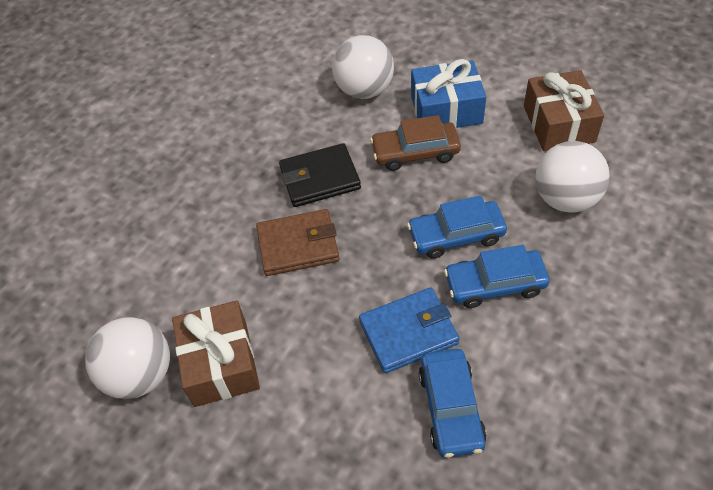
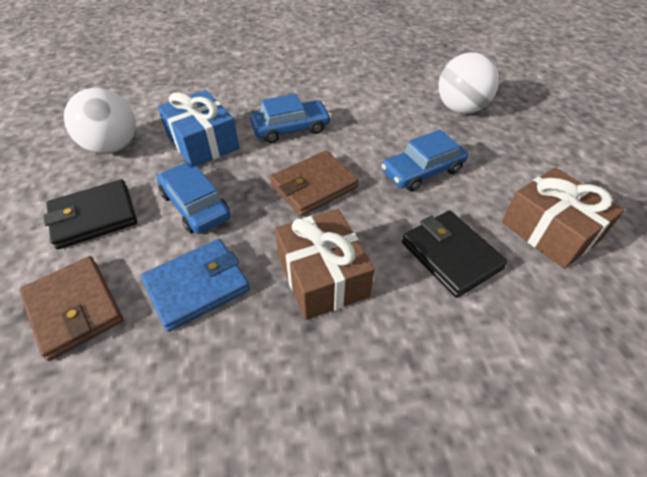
black wallet: [279,143,361,207] = 1 -> [44,179,137,249] [402,210,508,298] = 2
brown car: [370,115,461,171] = 1 -> none = 0
brown wallet: [256,209,339,276] = 1 -> [19,256,123,361] [270,151,359,216] = 2
white ball: [85,317,170,399] [332,35,394,99] [535,141,610,213] = 3 -> [64,88,136,154] [438,52,499,114] = 2

